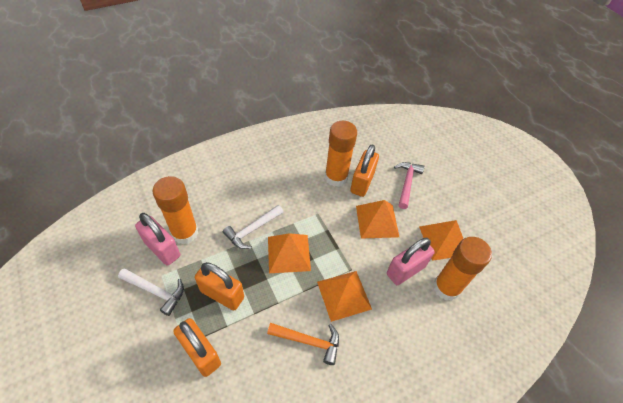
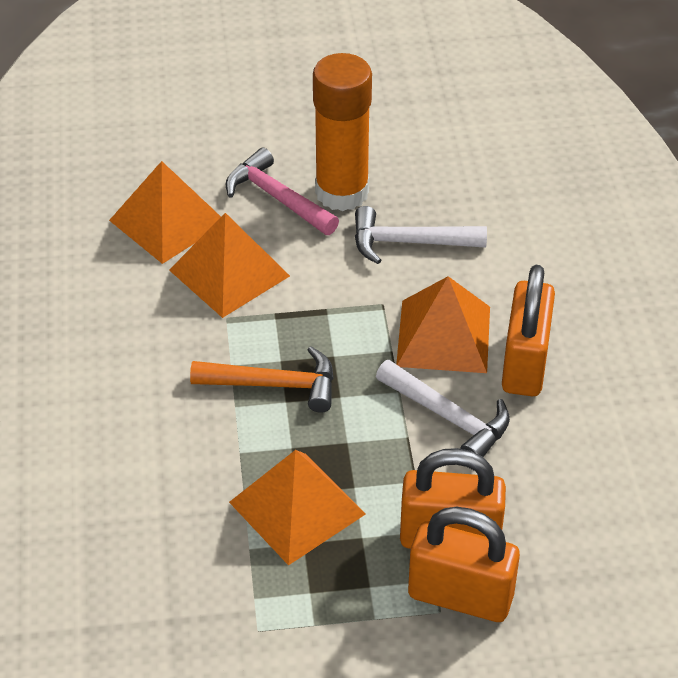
orange glue stick: [152,176,198,245] [325,121,357,187] [433,237,492,301] = 3 -> [313,53,372,211] = 1
pink padlock: [135,213,180,265] [387,238,435,285] = 2 -> none = 0

